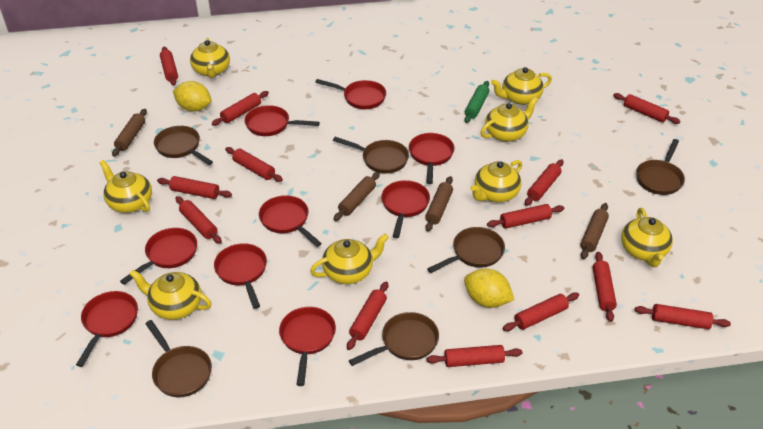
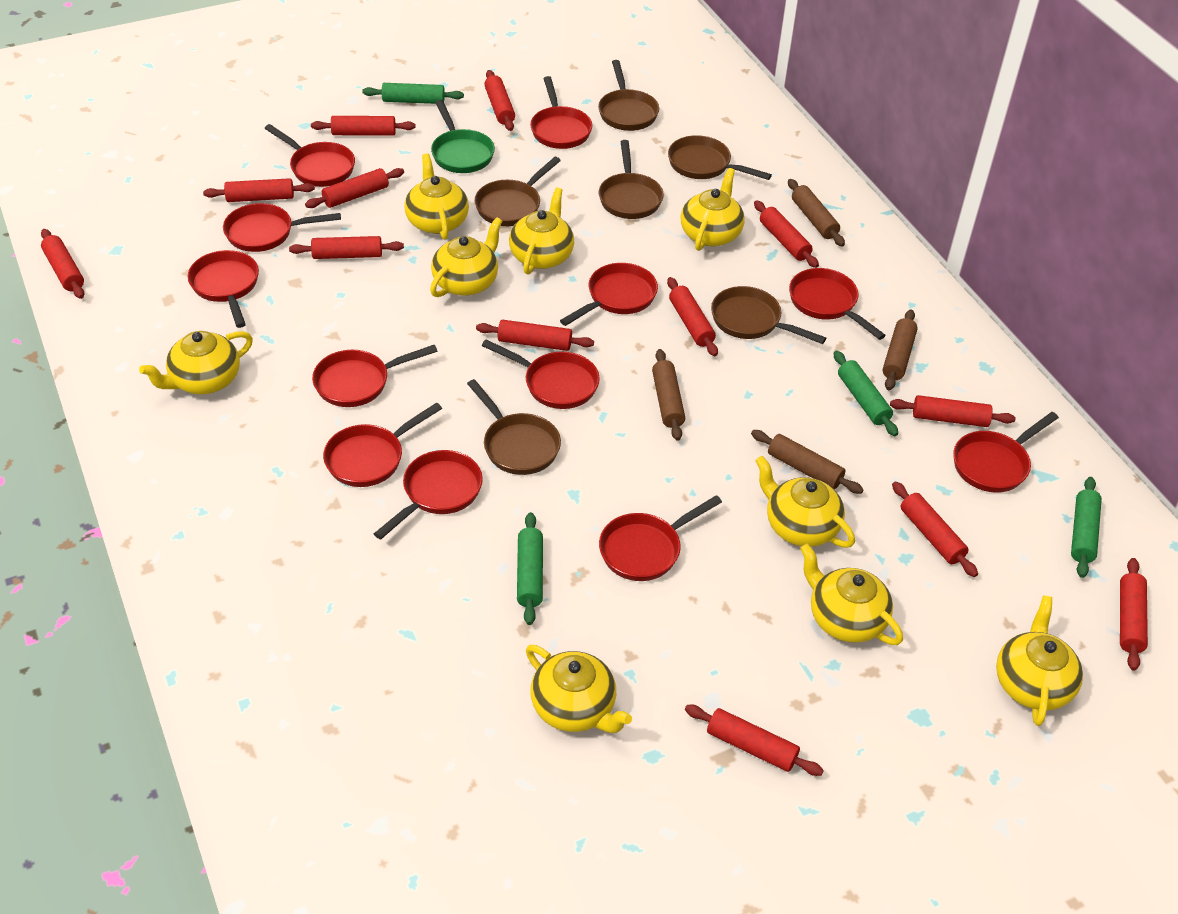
green pan: none = 0 -> [431,100,495,173] = 1
green rolling pin: [464,81,489,123] = 1 -> [362,83,464,104] [517,512,543,625] [834,351,898,436] [1071,477,1102,578] = 4
red pan: [76,291,138,367] [120,228,197,285] [214,243,267,309] [245,105,320,136] [259,195,322,247] [279,307,336,386] [315,79,386,109] [381,180,430,238] [409,133,455,184] = 9 -> [188,250,259,328] [223,203,341,252] [264,124,355,187] [312,345,437,407] [323,402,442,487] [374,450,483,539] [482,340,600,409] [530,76,592,149] [560,263,658,326] [599,495,722,581] [789,268,886,340] [953,412,1059,493] = 12
yellow lemon: [173,81,212,112] [464,269,515,308] = 2 -> none = 0
yellow teapot: [99,160,152,213] [129,270,212,320] [190,38,230,78] [310,234,389,284] [470,160,522,202] [480,97,538,142] [491,67,552,105] [621,208,673,267] = 8 -> [139,331,253,394] [404,153,469,240] [430,217,502,297] [509,188,574,275] [526,645,632,733] [681,168,745,251] [755,456,855,548] [800,544,903,645] [996,596,1083,726] = 9

